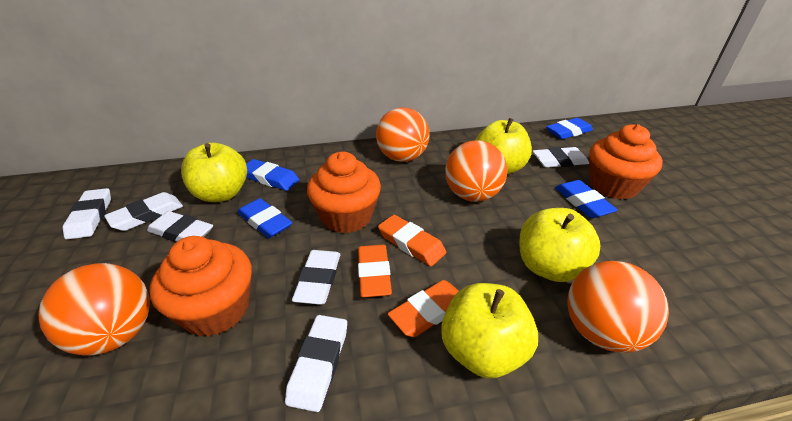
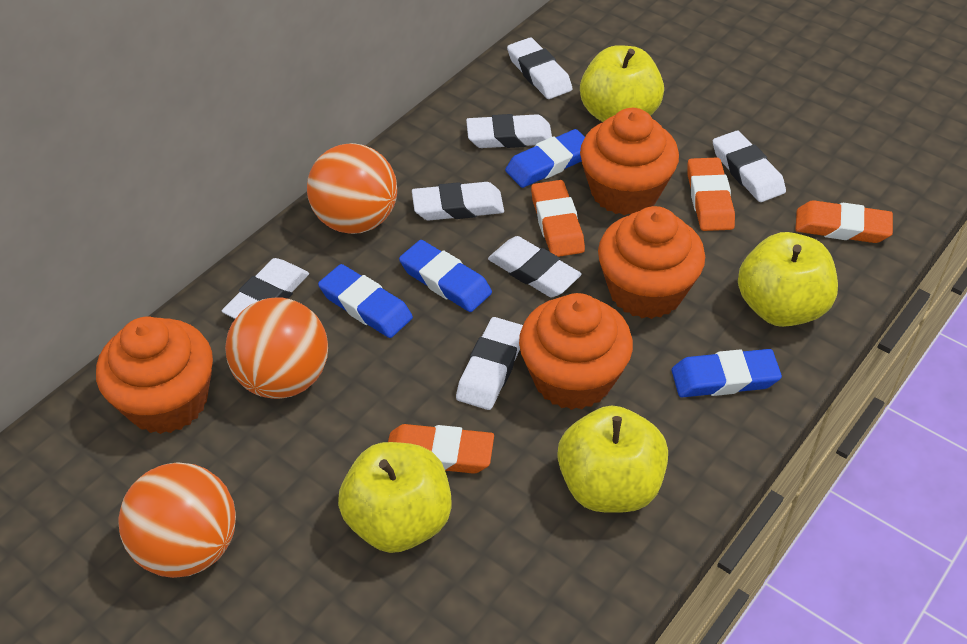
orange ball: [38,263,150,356] [376,107,430,162] [445,140,508,202] [567,261,669,353] = 4 -> [118,462,236,578] [225,297,328,399] [307,143,397,234] = 3
orange cupcake: [150,236,252,337] [307,152,381,233] [589,124,663,200] = 3 -> [96,317,213,434] [519,293,633,410] [580,108,679,215] [598,206,705,319] = 4
orange eraser: [358,245,392,297] [378,215,446,266] [388,280,459,337] = 3 -> [388,424,494,474] [531,180,585,257] [687,157,735,231] [795,200,893,243] = 4
white eraser: [63,188,111,239] [104,192,183,231] [147,211,213,241] [285,315,347,412] [292,250,340,305] [533,147,589,168] = 6 -> [222,258,309,319] [412,182,504,220] [456,317,523,410] [466,114,552,148] [488,236,582,297] [507,37,572,99] [713,131,786,202] = 7

